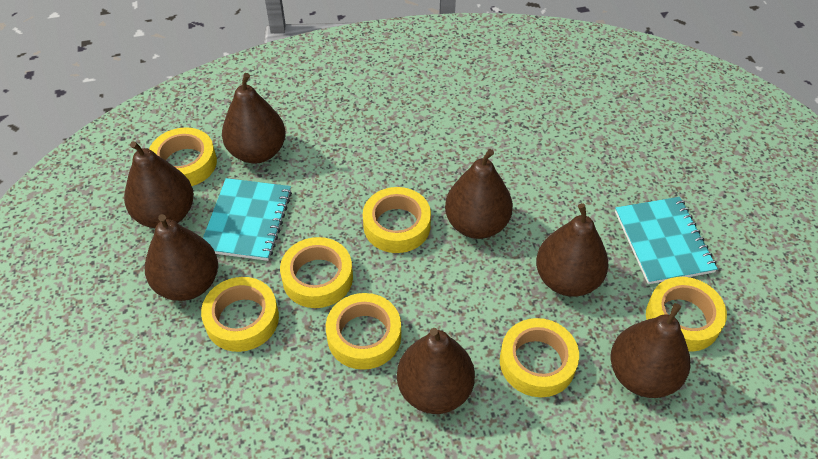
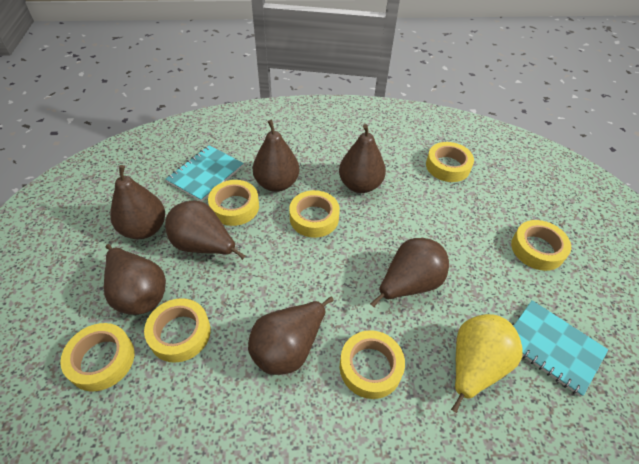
yellow pear: none = 0 -> [451,314,523,413] = 1

